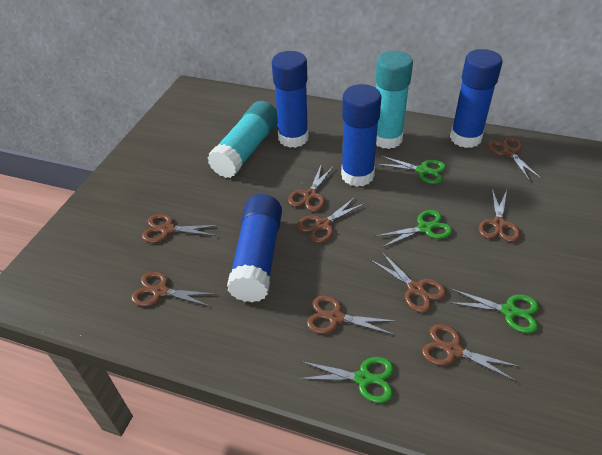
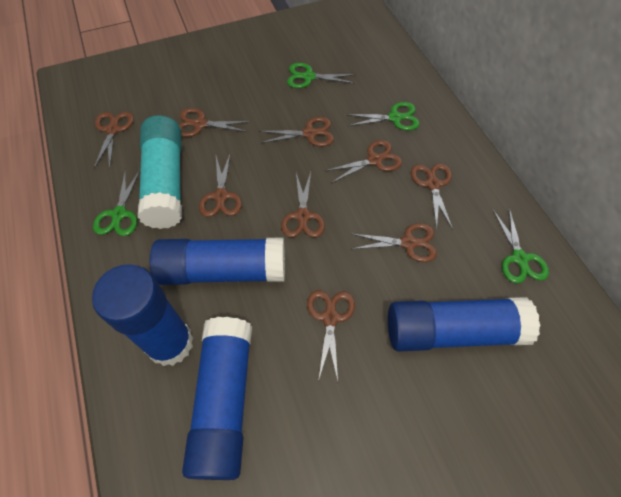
turquoise glue stick: [207,101,278,178] [375,51,413,149] = 2 -> [138,115,182,229] = 1

